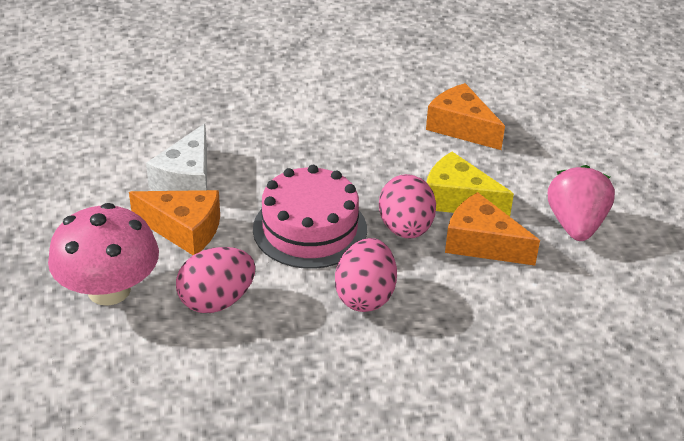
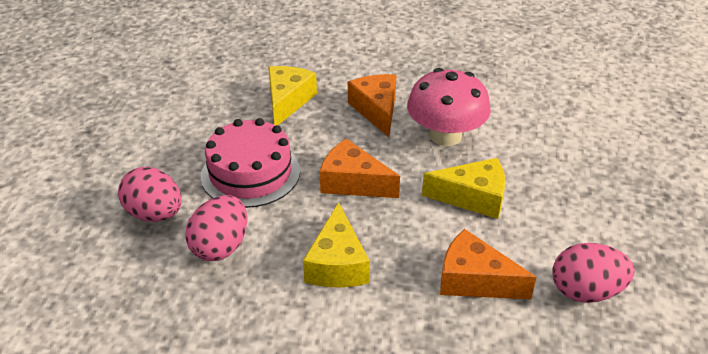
pink strawberry: [548,165,615,241] = 1 -> none = 0
white cheese: [146,124,207,191] = 1 -> none = 0
yellow cheese: [427,152,514,217] = 1 -> [268,66,317,125] [303,202,370,287] [422,158,505,219] = 3

